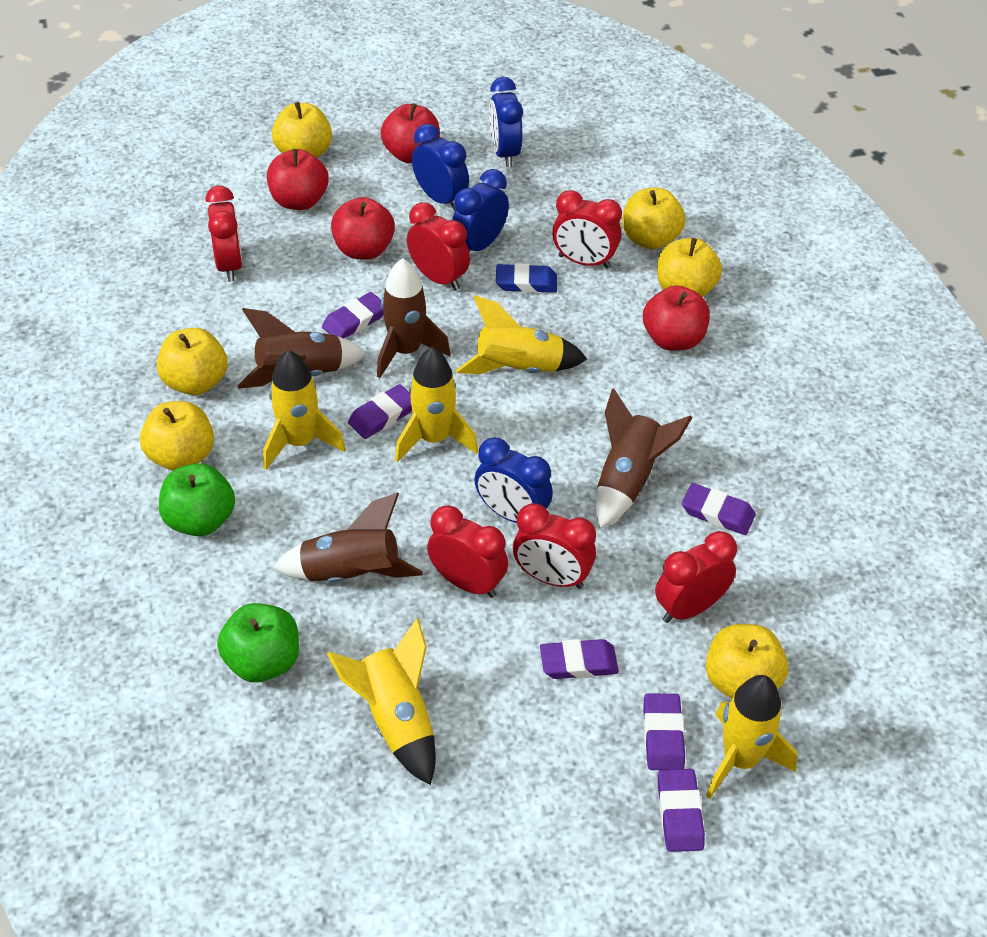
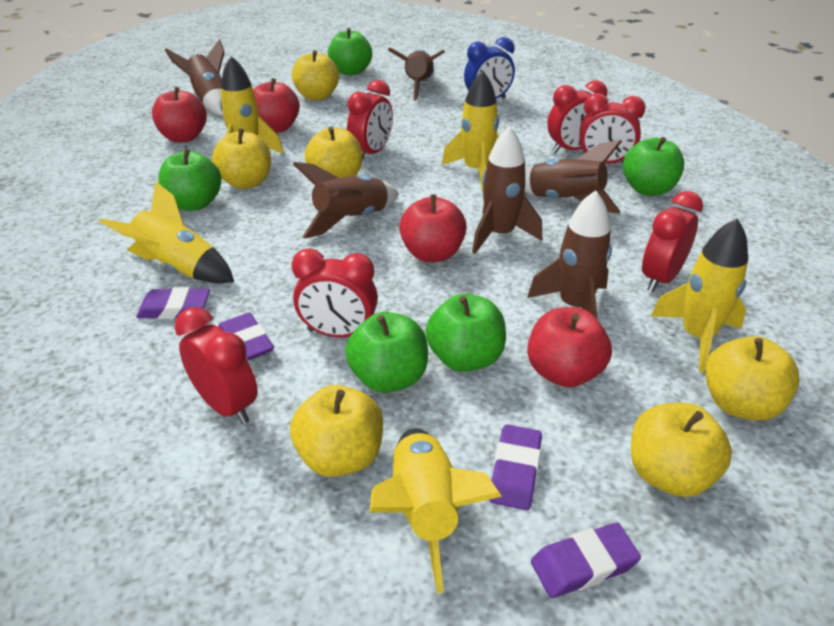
blue clock: [412,124,469,211] [452,169,509,252] [474,437,553,523] [489,77,523,167] = 4 -> [464,37,515,99] = 1
blue eraser: [496,263,557,293] = 1 -> none = 0
brown rocket: [238,308,367,389] [273,492,423,583] [377,258,451,378] [595,388,693,529] = 4 -> [165,39,225,116] [293,162,399,239] [388,48,445,100] [472,126,542,254] [525,140,622,213] [527,190,612,318] = 6
green apple: [159,463,235,536] [217,603,299,682] = 2 -> [158,148,222,211] [328,28,372,76] [345,312,428,393] [426,293,506,372] [623,137,685,196] = 5
purple eraser: [322,292,383,338] [348,384,412,439] [540,639,619,679] [643,693,685,770] [658,769,705,852] [682,483,756,535] = 6 -> [136,287,210,319] [218,313,274,360] [489,424,542,510] [531,523,641,598] = 4

